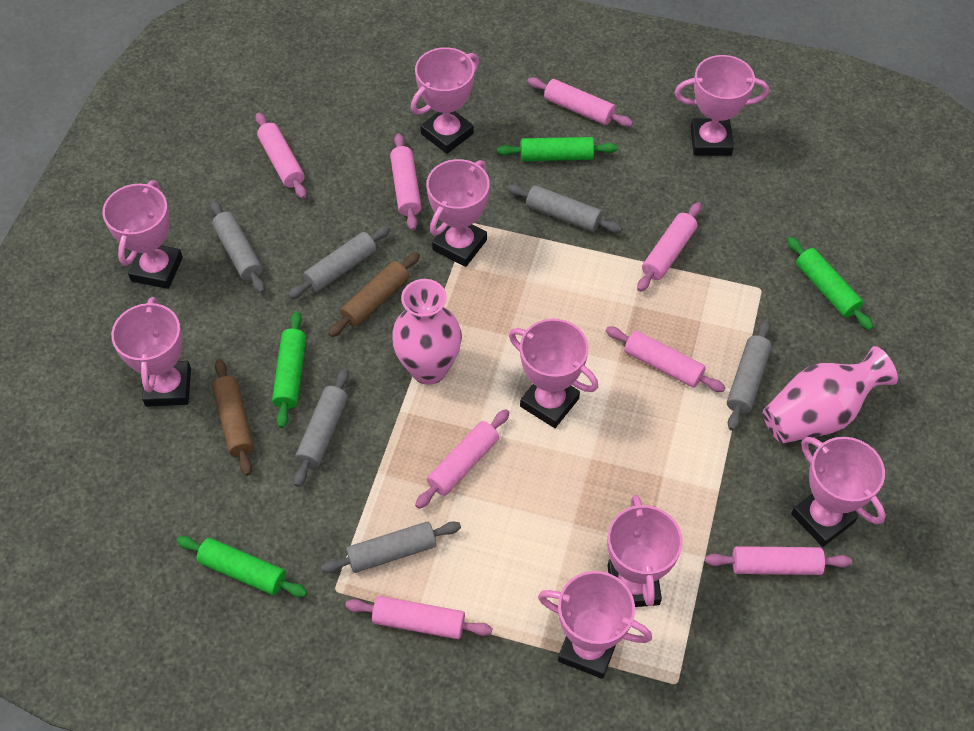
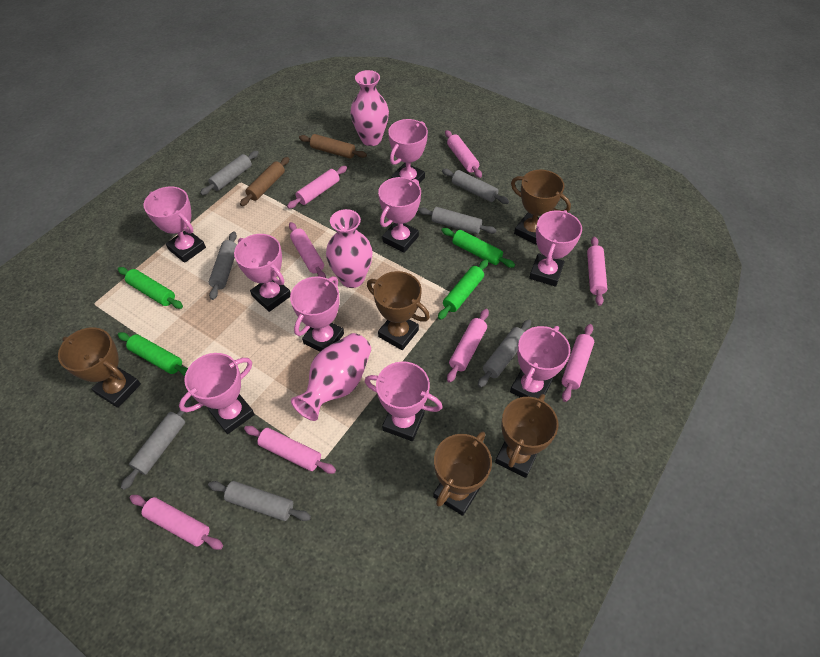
brown trophy: none = 0 -> [58,327,141,408] [367,271,430,350] [433,431,492,516] [495,394,558,478] [511,170,571,245] = 5
grey rolling pin: [210,200,265,293] [288,226,391,299] [294,369,349,487] [321,521,461,573] [507,184,622,233] [727,320,772,431] = 6 -> [121,399,192,490] [200,151,259,195] [208,481,311,521] [209,232,237,300] [418,207,497,234] [442,169,509,204] [478,320,531,388] = 7
pink vase: [392,279,462,385] [763,346,898,443] = 2 -> [291,333,371,421] [326,209,373,288] [350,70,389,146] = 3

